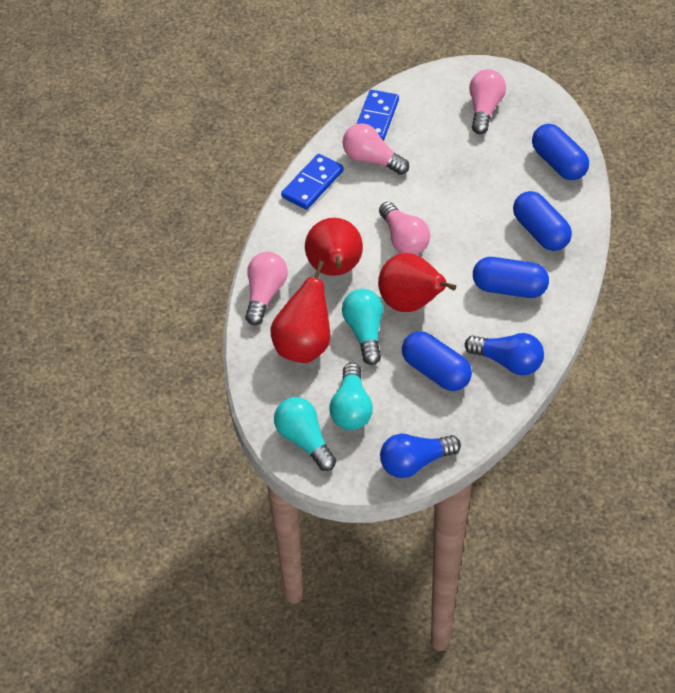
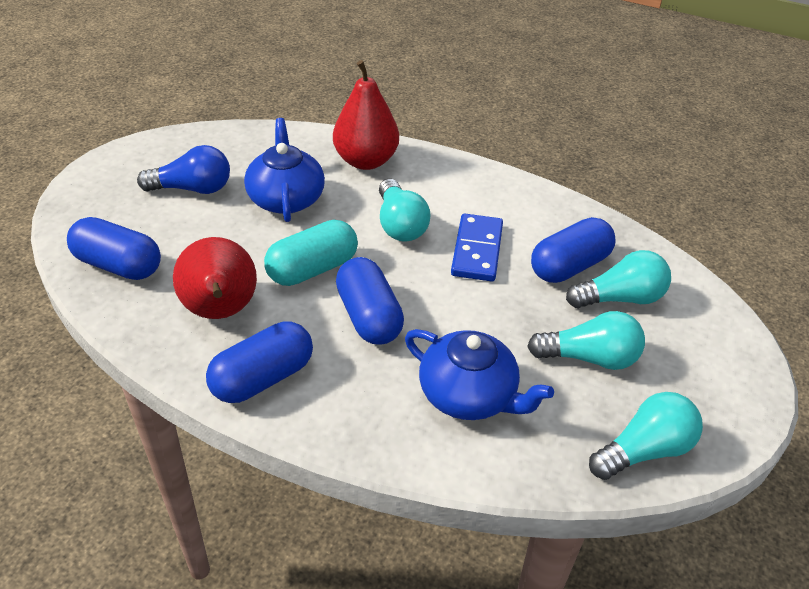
blue domino: [281,154,344,210] [357,90,399,141] = 2 -> [451,214,503,281] = 1
blue light bulb: [380,434,461,478] [465,333,544,375] = 2 -> [137,145,230,194] = 1
blue teapot: none = 0 -> [244,118,325,222] [405,329,554,420] = 2
pink light bulb: [245,252,288,325] [343,123,409,175] [379,202,430,255] [469,69,506,134] = 4 -> none = 0
red pear: [270,261,330,363] [305,218,363,276] [378,253,456,312] = 3 -> [173,237,257,319] [333,60,399,170] = 2
turquoise capsule: none = 0 -> [264,220,358,286] = 1
turquoise light bulb: [274,397,336,471] [329,363,373,430] [342,289,383,365] = 3 -> [379,179,431,242] [527,311,645,370] [566,250,671,308] [589,392,703,480] = 4

